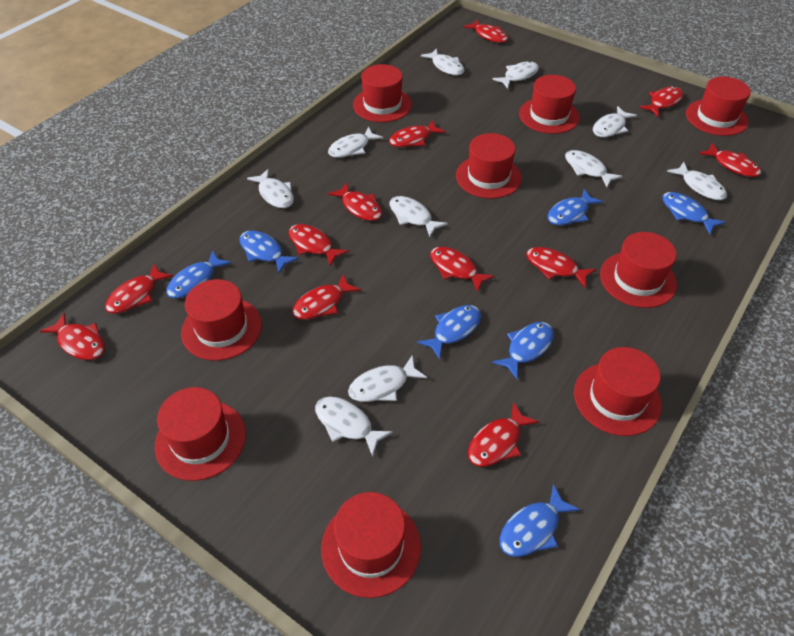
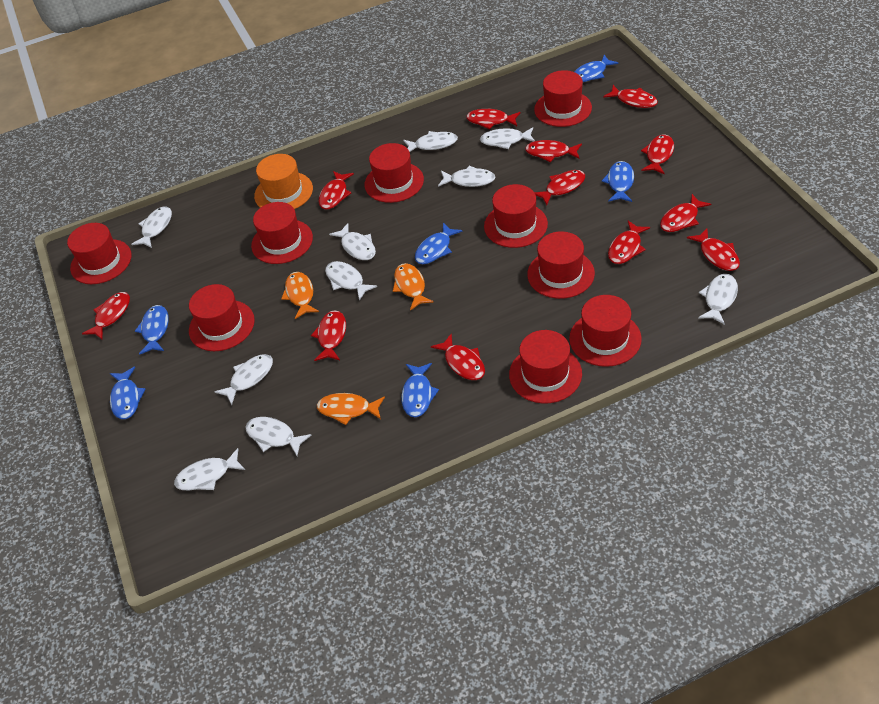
blue fish: [166,250,232,298] [239,230,299,273] [417,305,481,360] [492,322,554,379] [500,484,580,557] [547,189,603,226] [662,192,726,234] = 7 -> [110,367,145,419] [135,305,169,355] [401,363,439,417] [415,223,463,264] [574,55,619,82] [602,161,634,202] = 6
orange fish: none = 0 -> [281,272,319,319] [317,393,385,425] [393,263,434,310] = 3
orange hat: none = 0 -> [254,154,313,209] = 1

